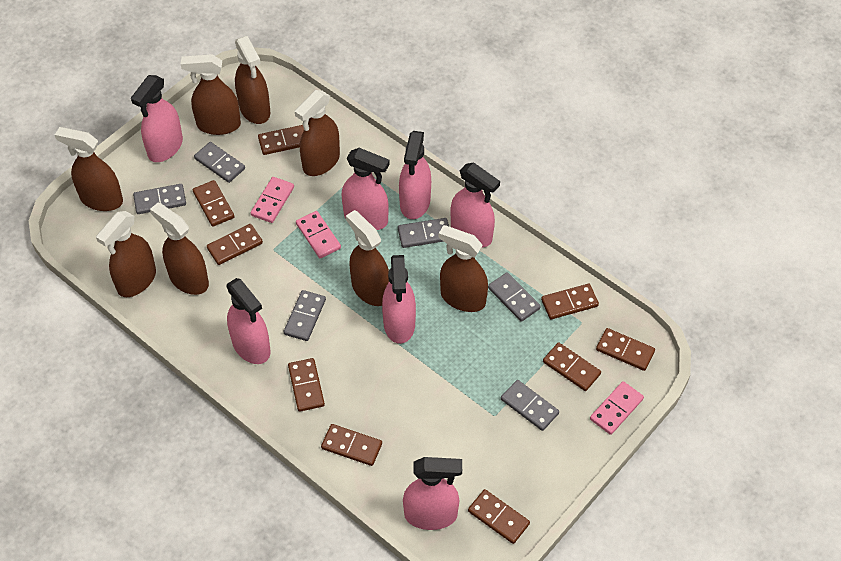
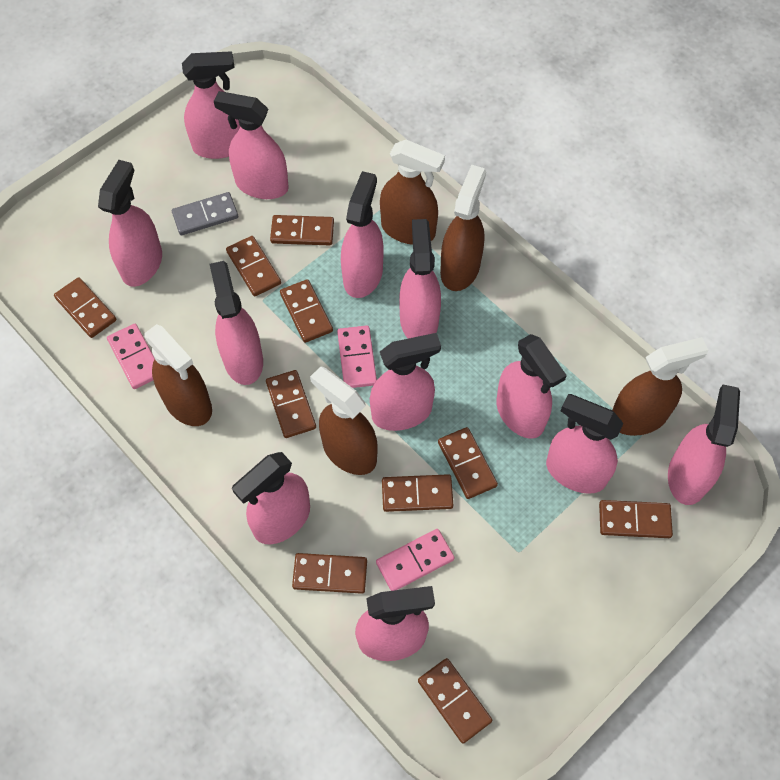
brown domino: [193,180,234,227] [207,224,263,265] [258,125,304,155] [288,358,325,412] [321,424,382,466] [468,489,530,544] [541,284,599,319] [543,342,601,391] [596,328,655,371] = 9 -> [54,277,116,338] [226,236,281,296] [266,370,316,438] [270,215,334,246] [280,279,333,343] [292,553,367,594] [382,474,453,512] [418,658,492,744] [438,427,498,499] [599,500,673,538] = 10
brown spray bottle: [55,127,123,211] [96,211,156,297] [150,203,209,295] [181,54,241,135] [235,36,270,124] [295,90,340,176] [346,210,389,306] [438,225,488,312] = 8 -> [144,324,212,426] [310,366,378,475] [380,140,445,245] [440,165,486,291] [612,337,708,436] = 5
grey domino: [133,184,186,214] [194,142,245,183] [284,290,326,341] [398,218,449,248] [488,272,541,322] [501,380,559,431] = 6 -> [172,192,238,235] = 1
pink spray bottle: [131,75,183,162] [227,278,271,364] [342,148,389,230] [382,255,416,344] [399,131,431,219] [403,457,462,530] [451,163,500,248] = 7 -> [98,160,162,287] [182,51,240,159] [210,261,263,385] [214,91,289,199] [232,452,310,544] [341,171,384,298] [355,586,435,661] [370,333,441,431] [399,219,441,339] [496,334,567,439] [546,394,623,494] [668,385,740,505] = 12

